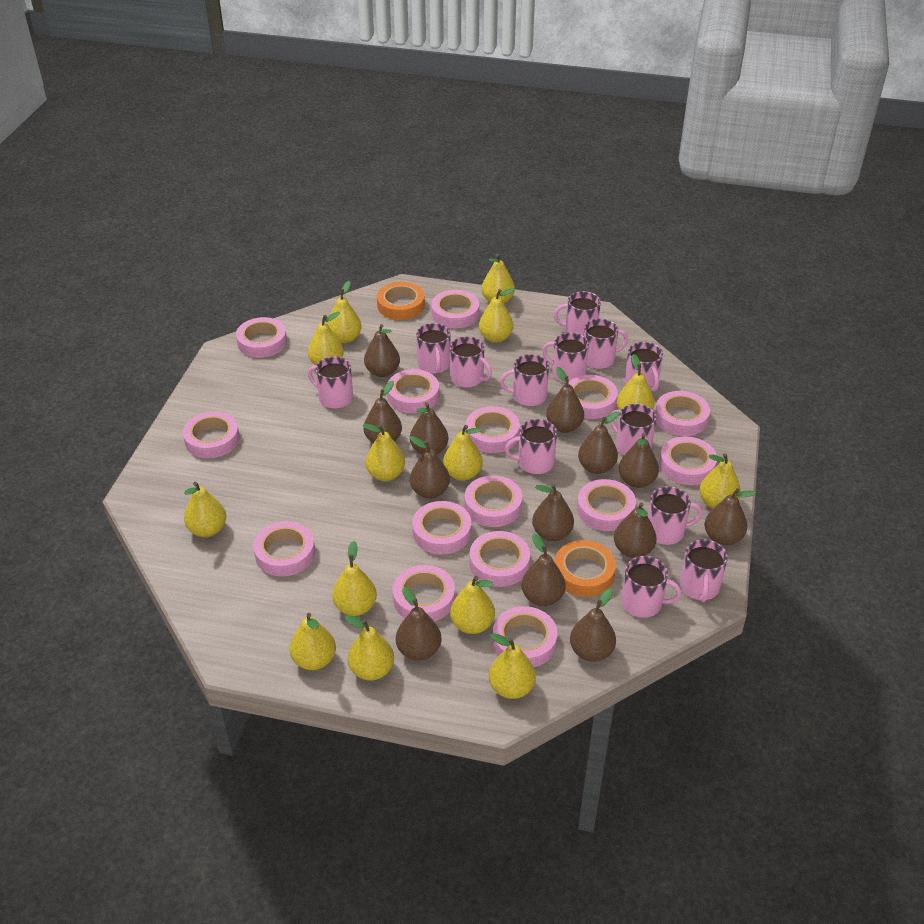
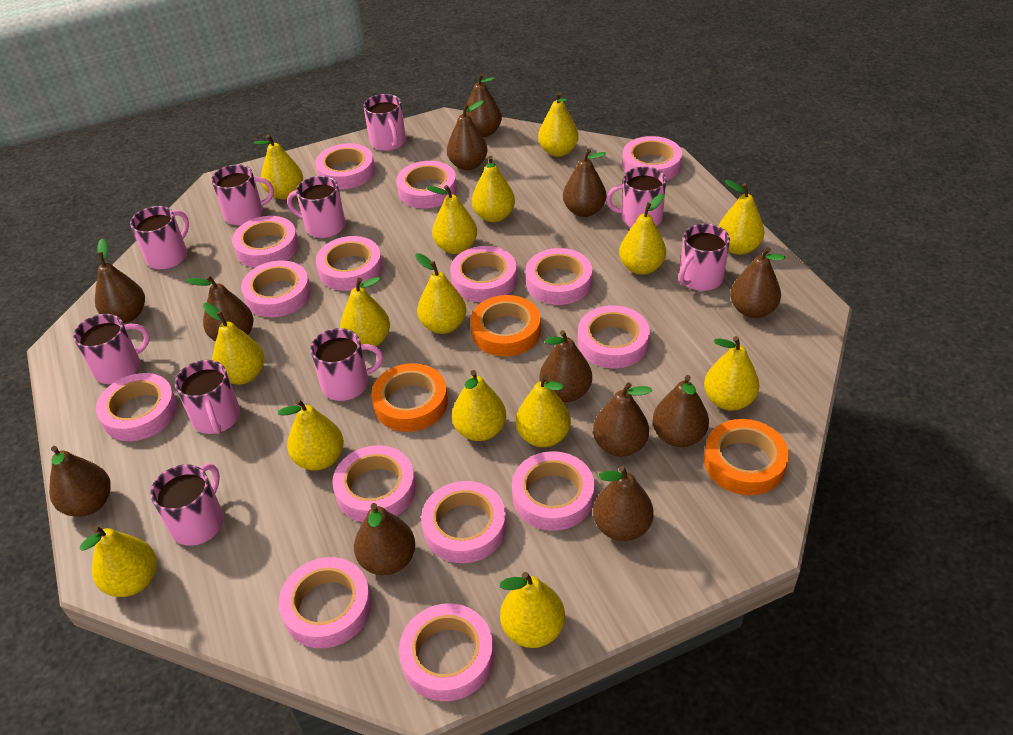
brown pear: [364,324,400,377] [364,381,402,443] [396,587,441,661] [410,402,449,455] [410,436,450,499] [522,534,566,606] [532,484,574,541] [546,367,584,433] [570,589,616,662] [578,411,619,474] [614,502,657,558] [619,433,659,488] [705,488,756,546] = 13 -> [49,446,111,517] [95,239,145,323] [186,275,253,341] [354,503,415,575] [447,101,488,171] [466,73,502,137] [540,330,592,402] [563,149,606,217] [593,382,652,457] [593,466,654,541] [652,375,709,447] [730,247,785,318] = 12
orange tape: [377,282,425,320] [555,540,616,597] = 2 -> [371,363,448,432] [470,295,541,357] [704,419,789,495] = 3
pink mug: [308,356,353,409] [416,323,450,374] [450,336,492,388] [500,354,549,406] [505,419,557,474] [542,332,589,383] [554,291,601,336] [584,318,628,369] [610,404,657,455] [621,556,681,618] [625,342,663,391] [648,486,703,545] [680,539,728,602] = 13 -> [73,314,150,384] [130,206,189,269] [150,463,224,546] [175,360,240,434] [211,164,274,225] [287,176,345,238] [310,328,383,401] [363,94,406,151] [606,167,666,227] [679,223,730,291] = 10
yellow pear: [184,482,227,537] [289,613,336,670] [308,312,344,365] [327,281,362,343] [332,540,377,616] [345,615,394,681] [363,424,405,481] [443,425,483,481] [450,576,495,634] [479,288,515,343] [481,254,515,304] [489,633,536,699] [617,354,654,410] [699,453,741,509] = 14 -> [79,526,157,597] [203,303,264,385] [254,134,303,199] [278,399,344,470] [340,277,390,347] [416,253,466,334] [426,185,477,254] [452,370,506,441] [472,156,515,222] [500,572,565,648] [516,375,571,447] [538,92,579,157] [619,194,666,275] [704,336,760,411] [719,180,764,255] = 15

